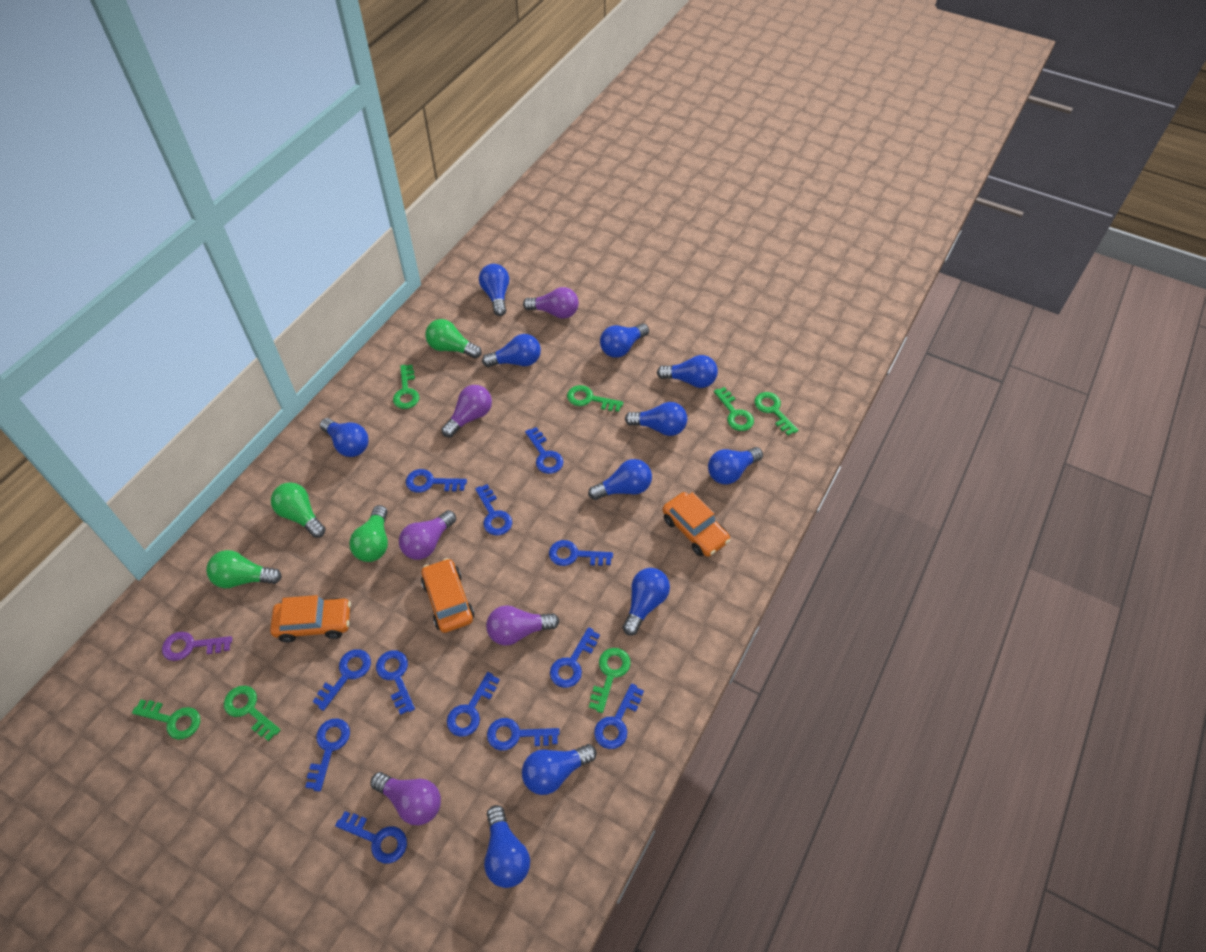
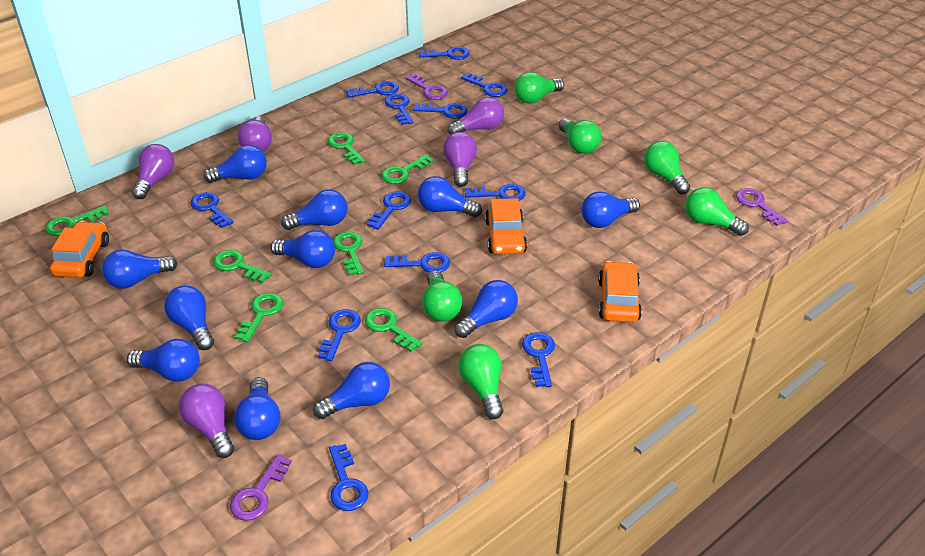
green light bulb: [206,550,282,588] [271,482,326,538] [349,505,388,562] [425,319,482,359] = 4 -> [422,270,462,322] [458,344,503,419] [515,72,564,104] [558,118,602,154] [644,141,690,194] [685,187,749,236] = 6
purple key: [162,632,232,661] = 1 -> [230,454,292,521] [406,74,448,100] [736,188,788,226] = 3

